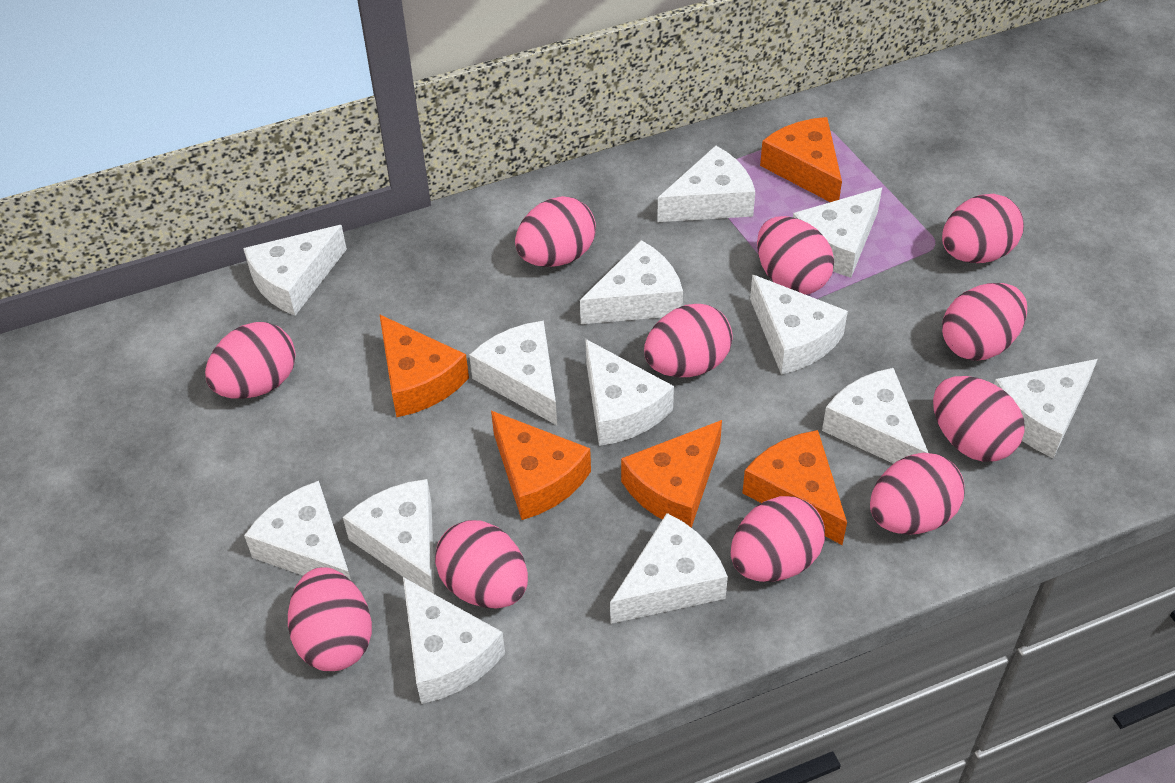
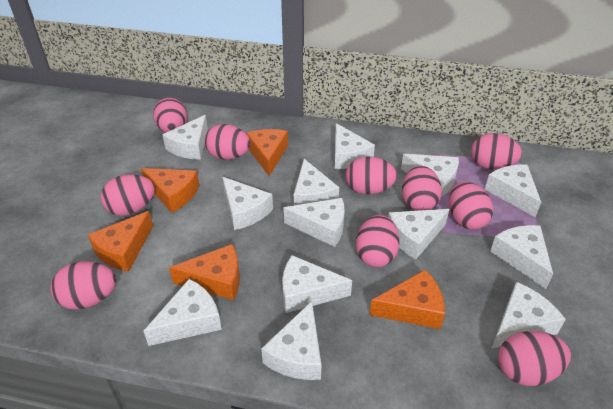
pink egg: [205,322,296,399] [288,567,372,671] [435,520,528,608] [515,196,596,267] [644,304,733,377] [731,496,825,582] [757,216,834,294] [870,453,965,535] [933,376,1025,462] [942,194,1024,263] [942,283,1027,361] = 11 -> [50,261,116,309] [101,175,155,216] [153,98,187,133] [205,124,251,160] [346,157,397,194] [356,215,400,267] [402,166,442,211] [449,182,493,230] [471,133,522,170] [498,331,571,386] = 10

